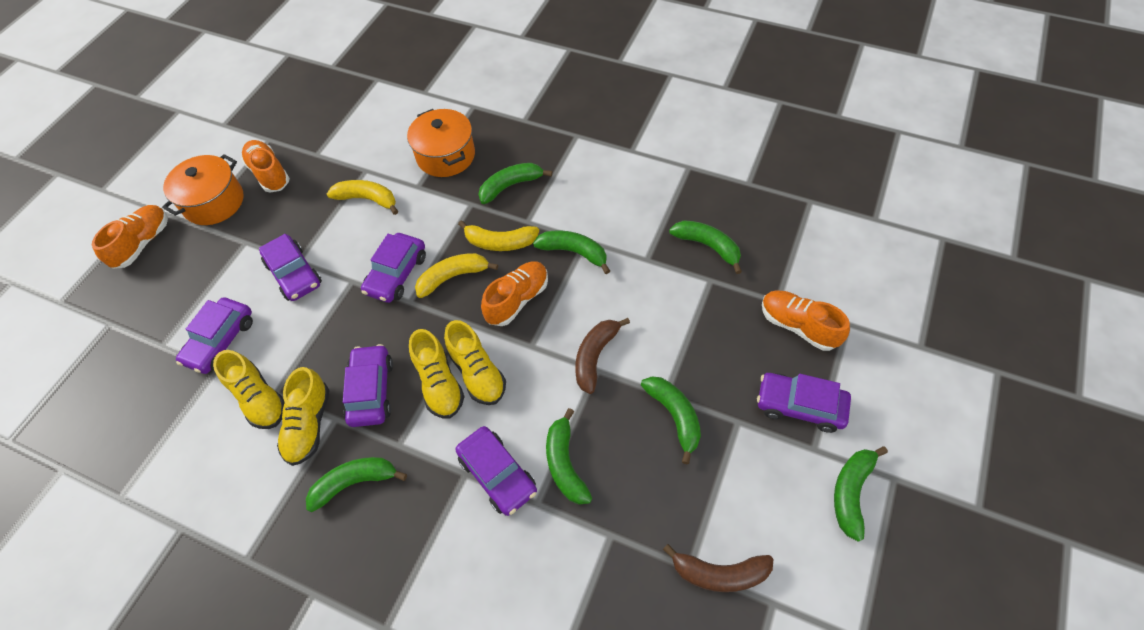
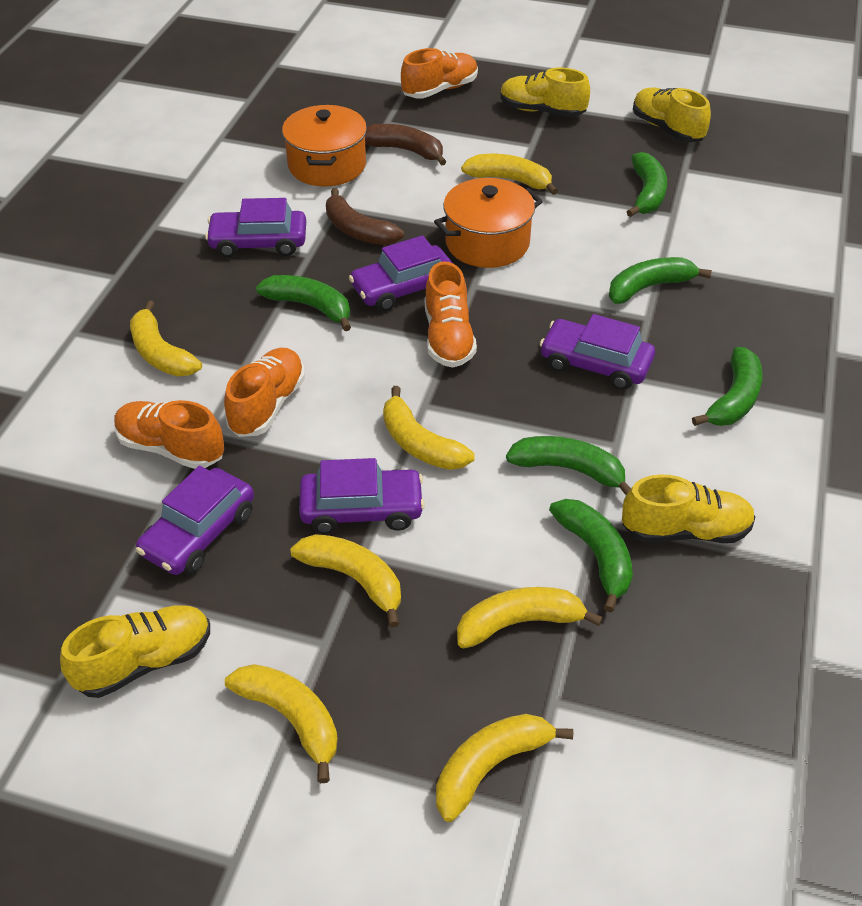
green banana: [306,457,407,512] [478,163,552,204] [533,231,610,274] [546,408,592,505] [641,376,701,464] [669,221,742,274] [834,446,888,542] = 7 -> [256,275,351,331] [506,436,631,495] [549,499,633,612] [609,257,712,304] [627,152,667,217] [692,347,763,426] = 6
purple car: [176,297,253,374] [259,234,322,301] [343,344,393,427] [361,233,426,303] [455,426,537,516] [757,373,851,433] = 6 -> [136,466,254,575] [205,198,306,258] [299,458,425,534] [349,235,453,311] [540,314,655,390] = 5
yellow banana: [327,180,398,215] [415,253,498,298] [458,220,539,251] = 3 -> [130,300,202,376] [225,664,338,783] [290,534,401,628] [383,386,474,470] [436,714,573,822] [457,587,603,649] [461,154,558,195] = 7

